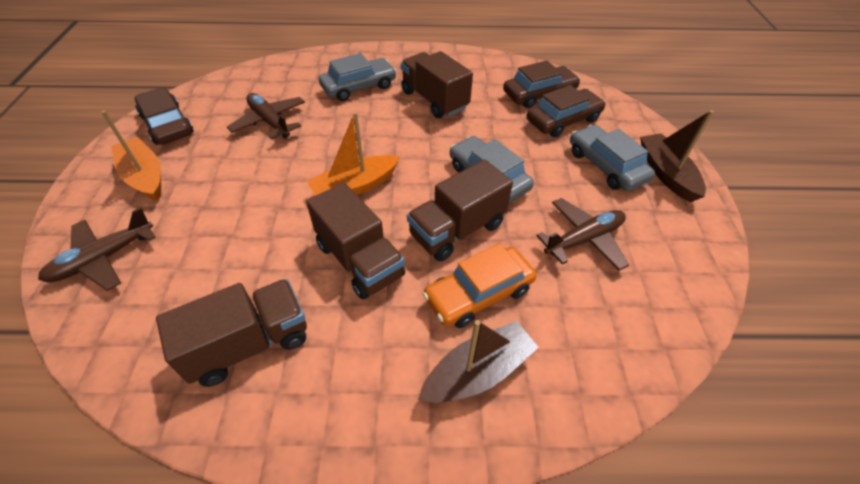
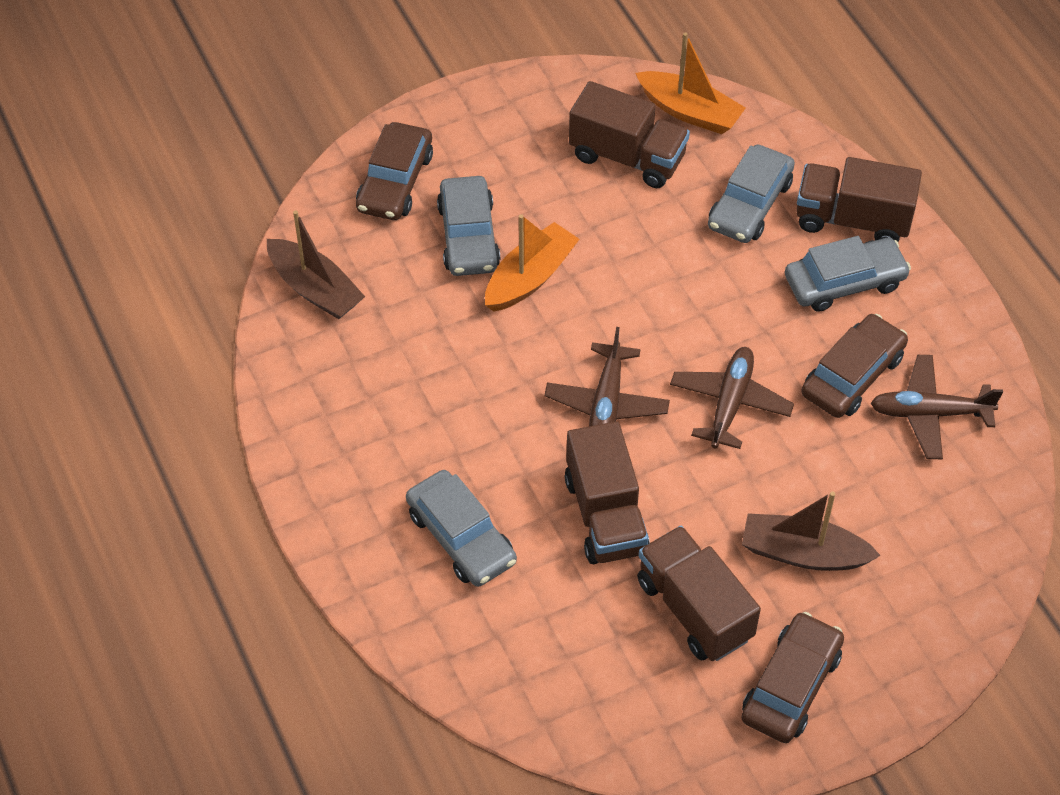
grey car: [318,53,397,101] [450,136,534,203] [570,125,655,191] = 3 -> [406,470,517,587] [437,176,500,276] [708,145,795,243] [785,236,911,312] = 4
orange car: [423,243,536,328] = 1 -> none = 0

